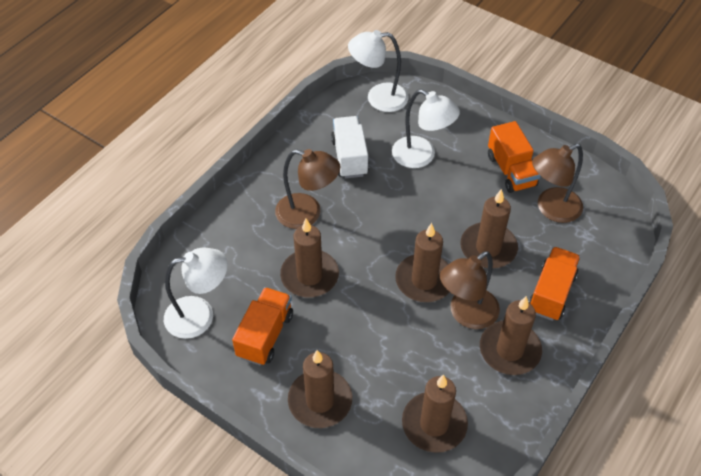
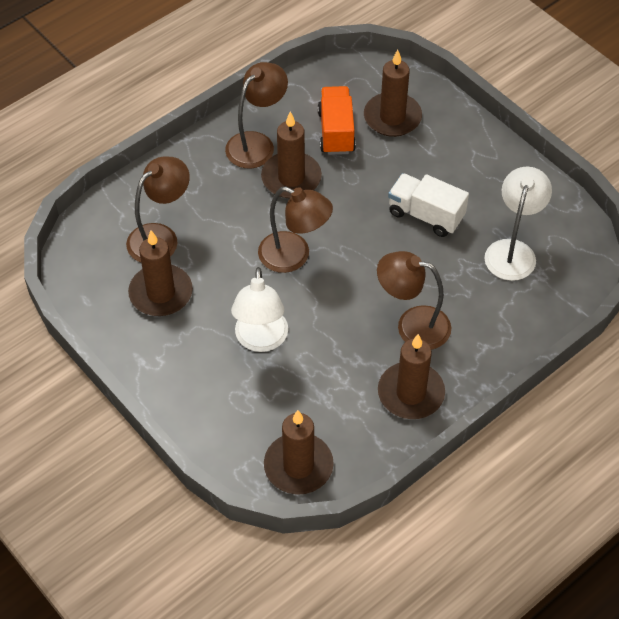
brown candle: [280,219,339,297] [288,350,352,428] [395,223,449,302] [402,375,468,453] [460,189,518,268] [480,296,542,375] = 6 -> [128,230,193,316] [261,112,322,198] [264,410,334,495] [364,50,422,137] [378,334,445,419] = 5
brown lamp: [275,149,340,229] [440,251,500,329] [532,144,583,223] = 3 -> [126,157,190,262] [225,62,288,168] [258,186,333,273] [377,251,451,350] = 4
orange truck: [232,287,293,366] [488,121,541,193] [528,247,581,321] = 3 -> [318,86,356,155] = 1
white lamp: [164,247,228,339] [348,30,409,112] [392,89,460,168] = 3 -> [231,267,288,352] [484,166,552,281] = 2

